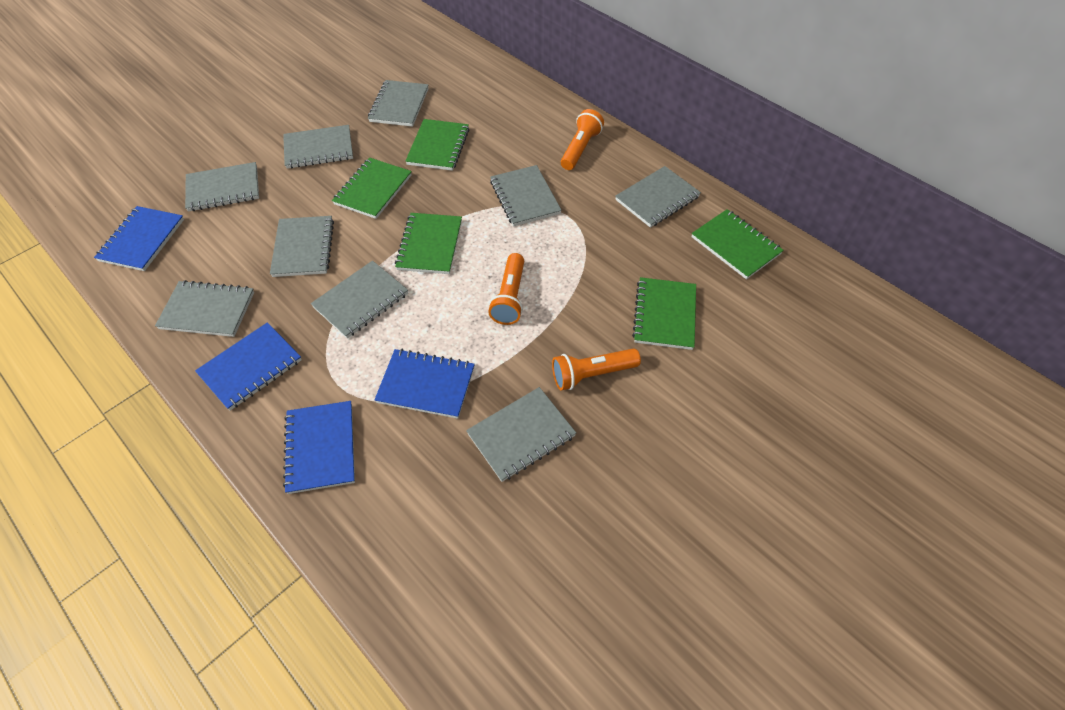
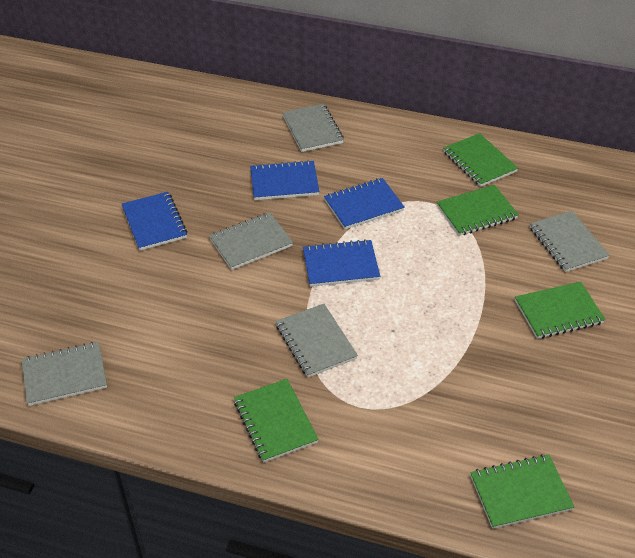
grey notebook: [155,280,254,337] [185,162,259,212] [270,216,334,277] [283,125,353,169] [311,261,408,338] [368,80,429,127] [466,387,576,482] [490,165,562,226] [615,166,701,228] = 9 -> [22,342,107,406] [209,213,293,270] [276,304,358,377] [282,104,344,152] [530,211,610,272] = 5
orange flashlight: [488,253,524,325] [552,348,641,390] [561,109,604,170] = 3 -> none = 0

